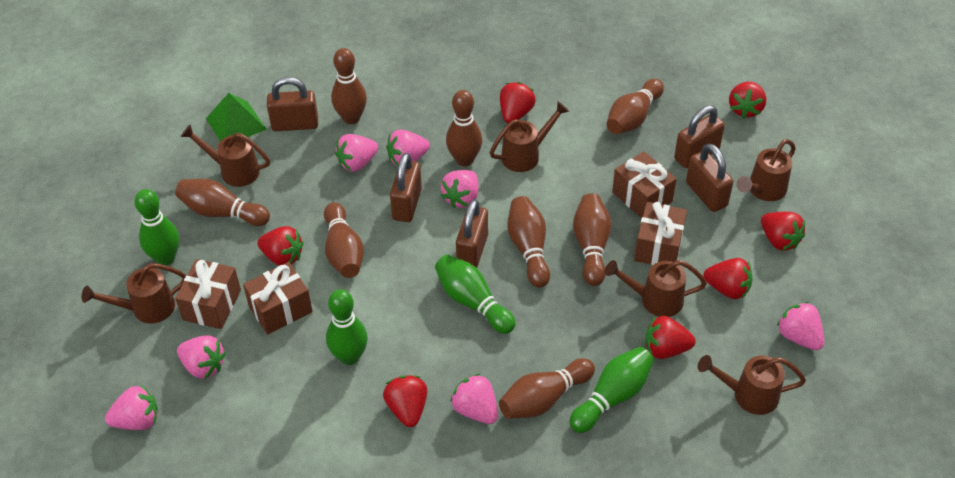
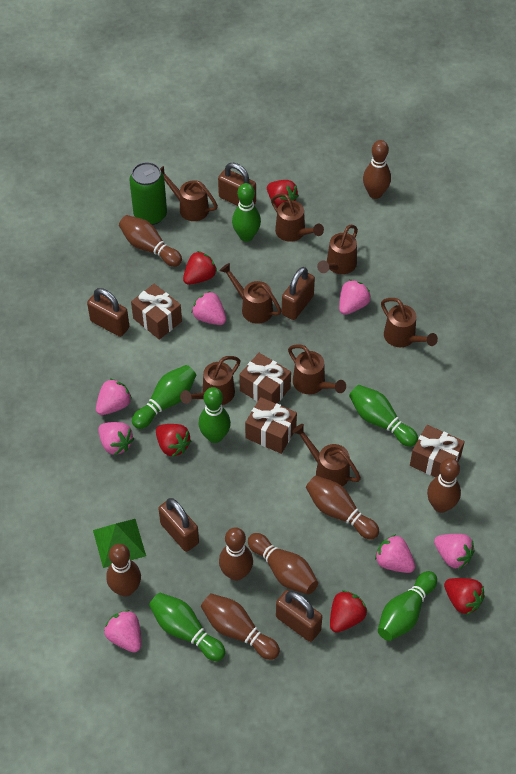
brown watering can: [82,263,187,324] [181,125,270,187] [490,102,569,172] [605,260,707,317] [698,355,806,415] [736,139,796,201] = 6 -> [160,166,218,221] [180,356,241,405] [219,263,282,324] [271,193,324,242] [288,345,346,394] [292,424,361,486] [317,225,358,274] [381,298,438,347] = 8
green bowling pin: [134,189,179,265] [326,289,368,365] [435,254,516,334] [569,347,654,433] = 4 -> [132,365,196,429] [149,593,226,661] [198,387,231,443] [232,183,261,242] [349,385,418,447] [378,571,437,641] = 6
green can: none = 0 -> [129,162,167,225] = 1
red strawberry: [257,226,304,266] [383,375,427,427] [500,82,536,123] [645,316,696,359] [703,258,753,299] [729,82,766,119] [761,212,805,251] = 7 -> [156,424,192,457] [183,251,217,285] [267,180,299,207] [330,590,367,633] [444,578,485,615] = 5

